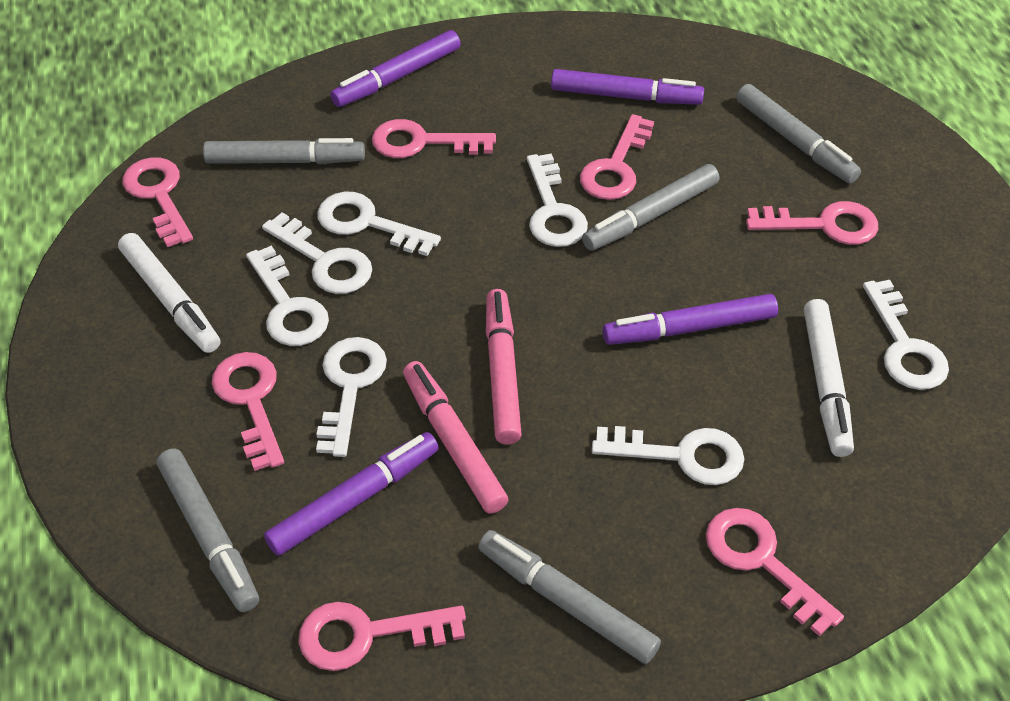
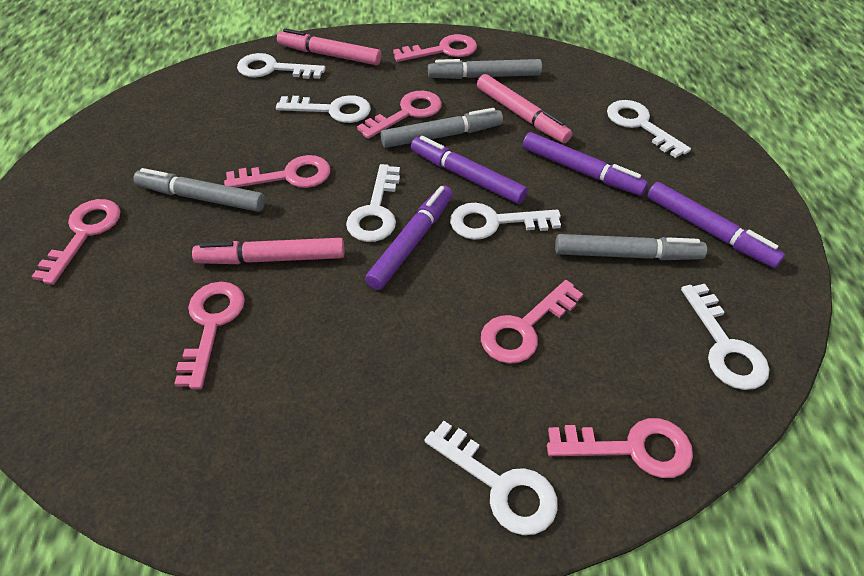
grey marker: [157,448,259,612] [203,138,365,164] [478,530,661,664] [582,164,720,251] [736,84,861,183] = 5 -> [133,168,265,212] [381,108,503,148] [428,59,542,79] [555,234,707,260] = 4
pink marker: [403,361,508,514] [486,289,522,444] = 2 -> [192,238,345,264] [277,28,381,65] [477,74,572,143] = 3
white marker: [118,233,220,353] [804,299,854,457] = 2 -> none = 0

